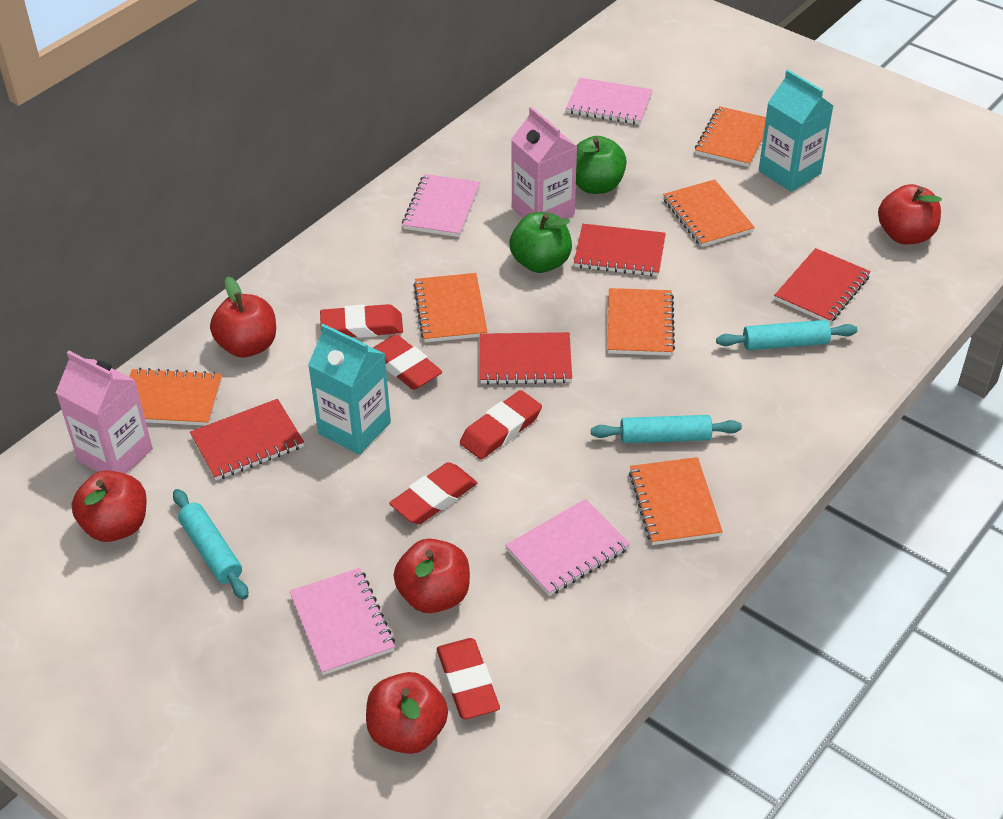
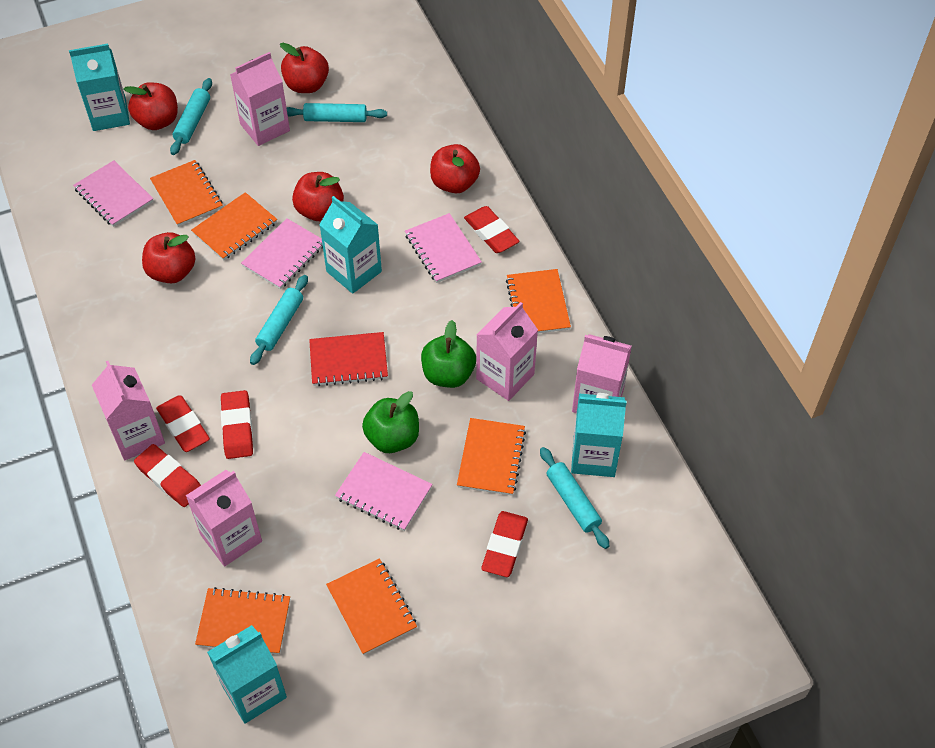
pink carton: [56,351,153,474] [511,107,577,219] = 2 -> [92,361,165,460] [186,470,262,566] [230,52,290,146] [476,302,538,401] [572,334,632,413] = 5
red notebook: [190,399,304,480] [480,332,572,385] [574,224,666,276] [774,248,871,324] = 4 -> [309,332,388,387] = 1
turquoise carton: [308,324,391,455] [759,70,833,192] = 2 -> [69,44,130,131] [207,625,287,724] [319,196,382,294] [571,393,627,477] = 4
turquoise rolling pin: [173,489,248,600] [591,415,742,443] [716,320,857,350] = 3 -> [170,78,212,155] [250,275,308,365] [287,103,387,122] [540,447,610,549] = 4

